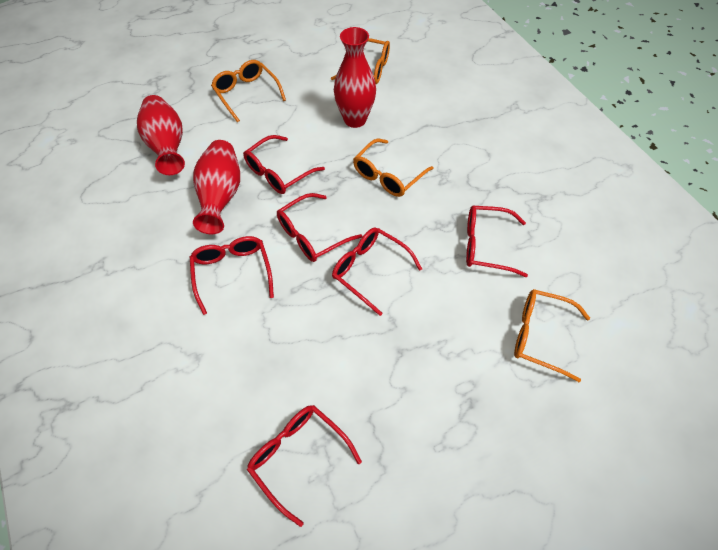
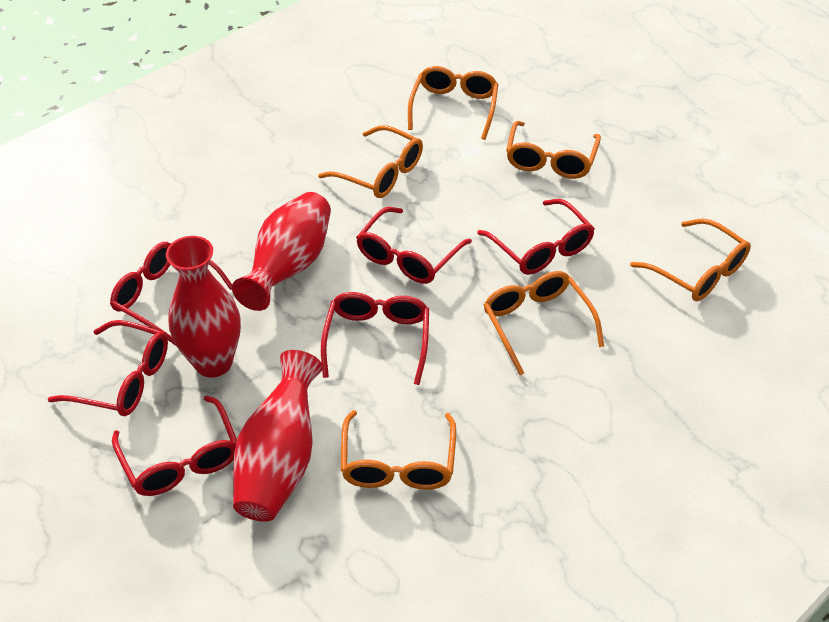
orange glasses: [211,60,286,122] [331,38,390,84] [353,139,433,197] [514,289,590,382] = 4 -> [318,125,423,198] [341,410,456,490] [408,66,499,140] [484,271,604,375] [506,121,601,179] [630,219,751,301] = 6

